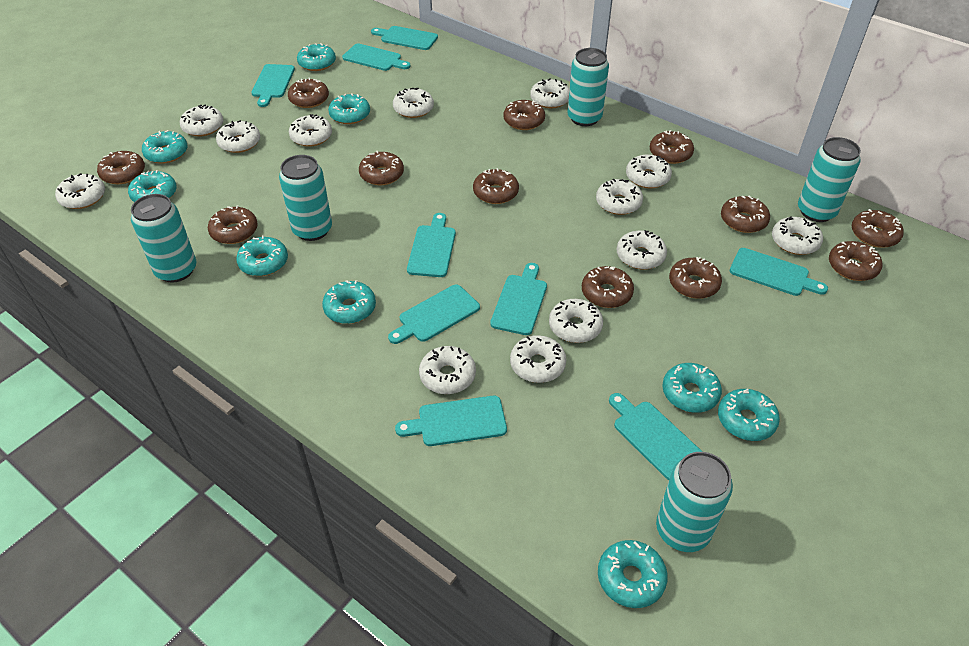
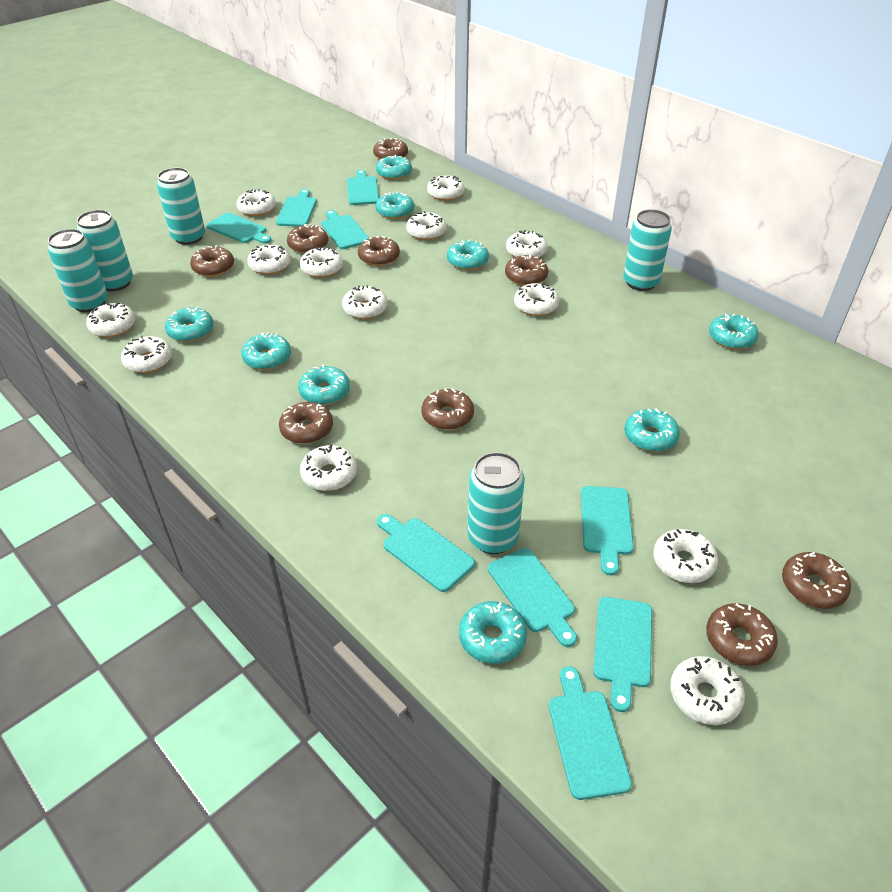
brown donut: [97,151,145,184] [208,205,258,244] [288,78,329,108] [359,151,404,185] [473,168,519,204] [503,100,545,130] [582,266,634,308] [650,130,694,164] [669,257,722,299] [721,196,770,233] [829,241,882,281] [852,209,904,248] = 12 -> [190,245,234,277] [279,402,333,444] [287,224,328,254] [358,236,400,266] [373,138,408,159] [421,388,474,430] [505,254,548,286] [706,603,778,666] [782,552,851,609] = 9

